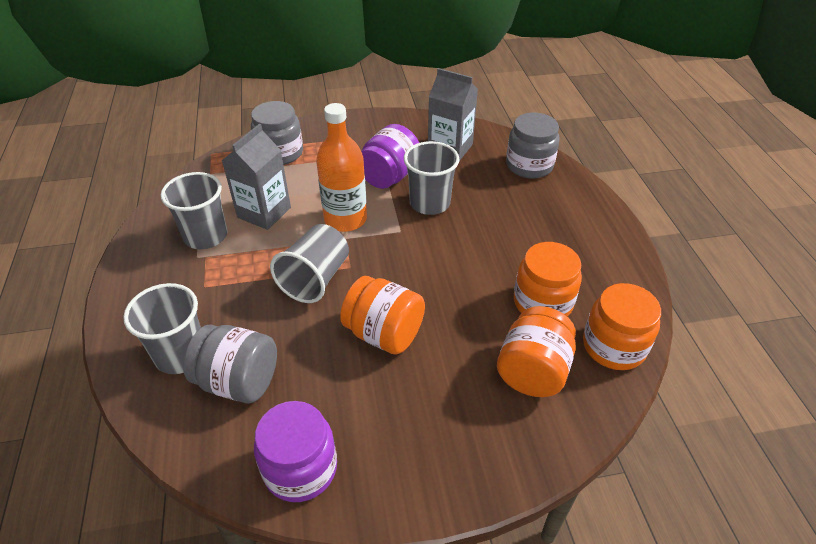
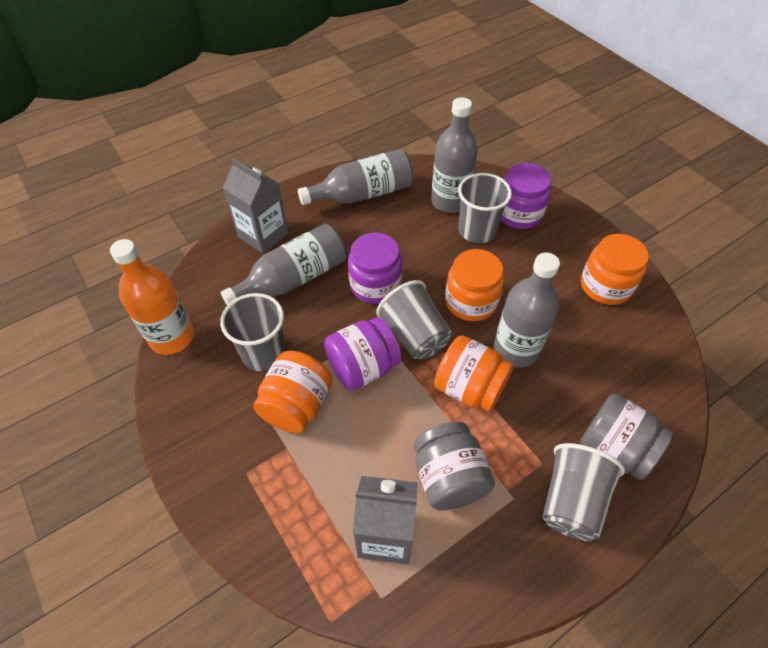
grey bottle: none = 0 -> [221,223,347,305] [298,149,414,205] [431,97,478,213] [494,252,560,368] = 4
grey jar: [183,324,277,403] [251,101,303,165] [506,113,560,178] = 3 -> [414,422,495,511] [580,394,673,480] = 2
purple jar: [254,401,337,502] [361,124,419,189] = 2 -> [324,317,401,391] [348,232,403,304] [501,163,551,229] = 3

